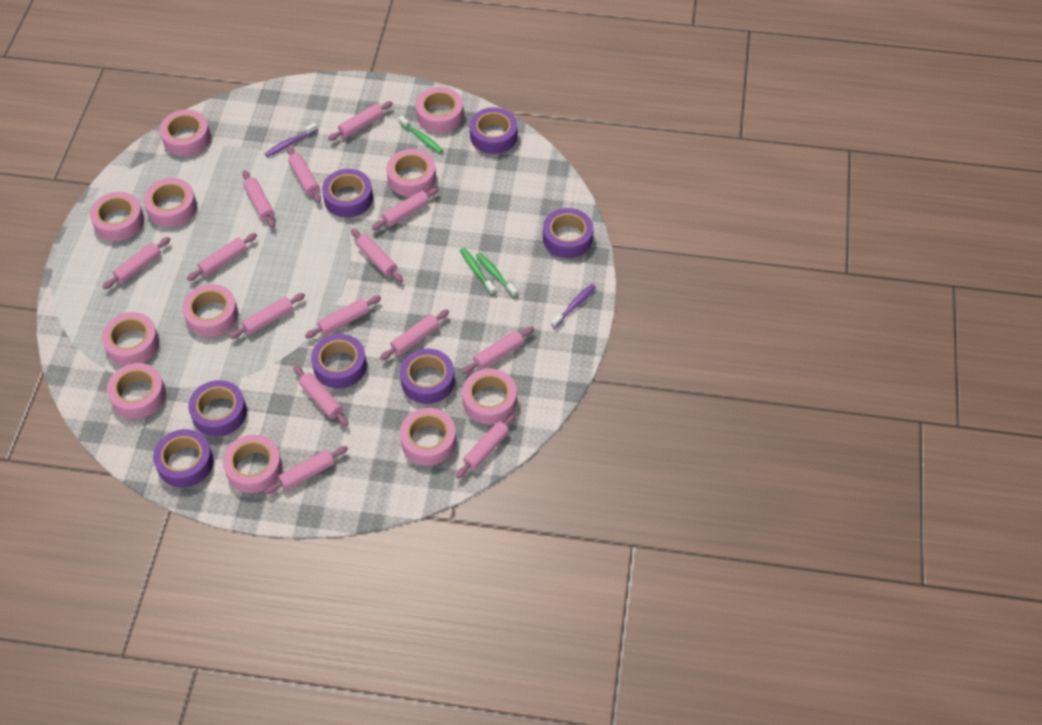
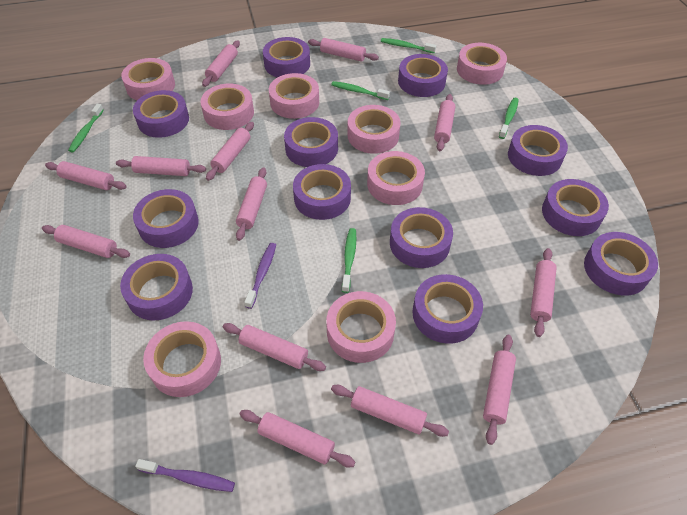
green toothbrush: [398,116,443,153] [460,248,496,295] [476,253,518,297] = 3 -> [68,104,104,153] [331,81,390,100] [342,228,356,293] [381,38,436,53] [499,98,519,139] = 5
pink rolling pin: [103,237,170,289] [187,233,257,281] [230,293,305,339] [242,170,275,228] [265,446,348,494] [287,147,321,203] [293,365,348,426] [305,295,381,338] [328,101,393,141] [351,229,403,282] [372,187,439,230] [380,309,449,360] [456,413,516,479] [462,327,534,374] = 14 -> [42,225,130,258] [45,161,127,190] [116,156,206,176] [202,41,240,87] [206,122,254,181] [223,323,326,371] [236,167,267,241] [239,410,355,467] [308,38,379,62] [331,385,449,437] [434,94,456,151] [483,335,516,445] [530,248,557,337] = 13
pink tape: [90,192,144,241] [102,312,159,366] [107,363,166,419] [144,178,197,227] [159,110,211,156] [182,284,238,337] [223,435,282,493] [387,149,436,197] [400,408,456,465] [416,87,463,133] [462,368,517,425] = 11 -> [121,58,175,100] [143,321,221,397] [200,84,254,130] [269,73,319,119] [326,291,396,363] [347,105,401,154] [367,151,425,205] [457,43,507,85] = 8
purple tape: [153,429,214,488] [188,380,247,437] [311,334,367,388] [322,169,373,217] [400,349,455,404] [470,107,517,154] [543,208,593,258] = 7 -> [120,254,193,321] [133,90,189,138] [133,189,199,248] [263,37,310,77] [284,117,338,167] [293,164,351,220] [390,207,453,268] [398,54,448,97] [412,274,483,344] [508,125,568,176] [542,179,609,236] [584,232,658,296] = 12

